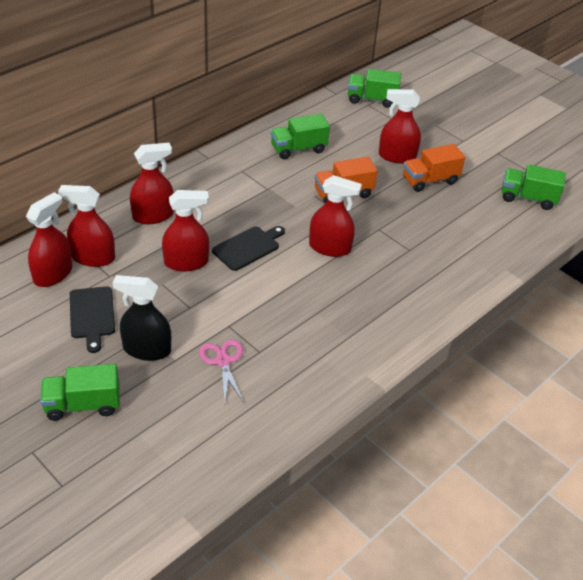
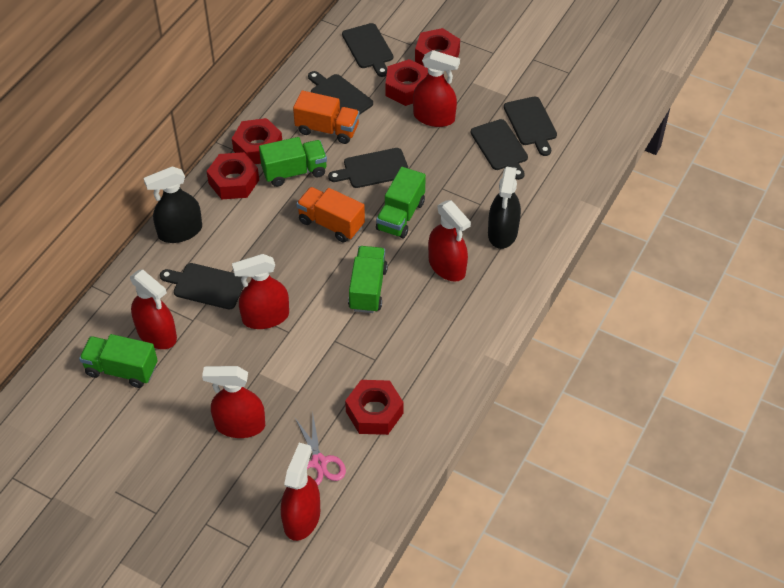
black cutting board: [70,286,115,353] [212,226,285,271] = 2 -> [160,263,244,309] [308,71,373,114] [328,148,409,188] [342,23,393,77] [471,119,528,180] [504,97,557,156] = 6
black spray bottle: [113,275,171,361] = 1 -> [144,166,202,243] [488,167,521,249] = 2
red nut: none = 0 -> [207,152,259,199] [232,118,282,164] [345,380,404,435] [386,59,428,106] [415,28,460,66] = 5

